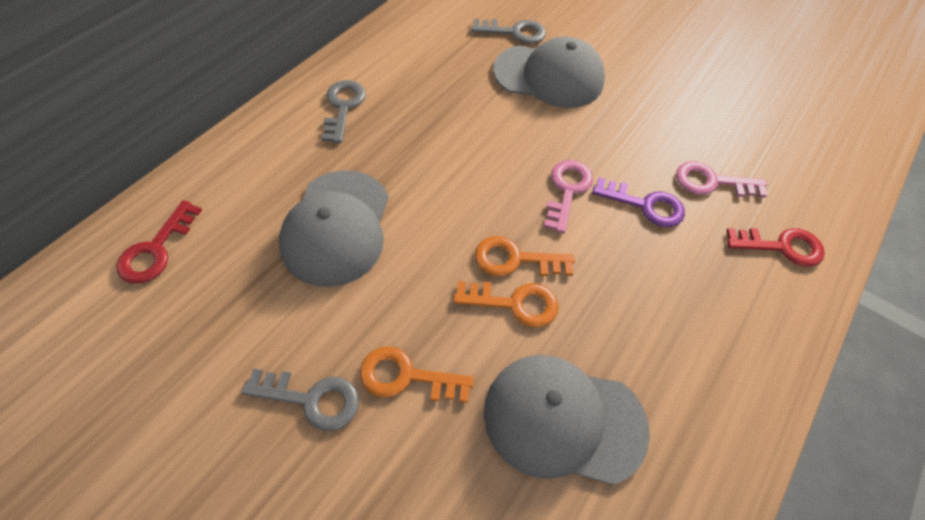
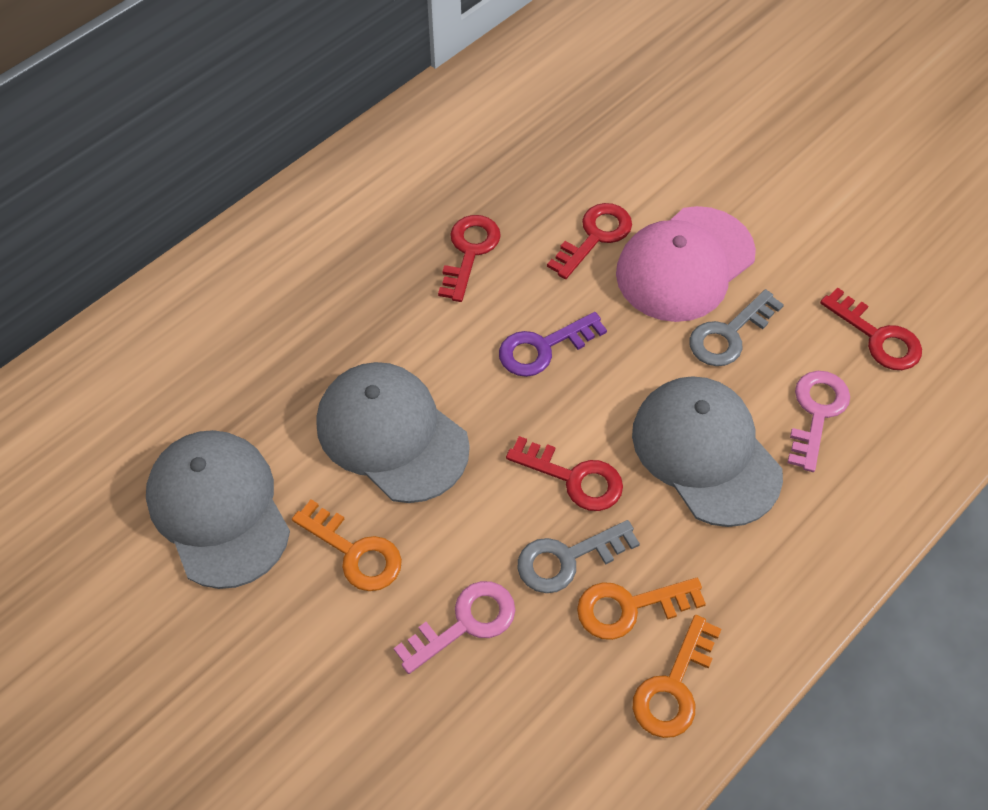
grey key: [242,368,359,431] [322,80,366,143] [471,19,546,44] = 3 -> [517,520,640,593] [690,289,784,366] = 2
pink cap: none = 0 -> [616,206,756,322] = 1
red key: [116,200,202,284] [726,228,825,267] = 2 -> [438,215,501,302] [506,436,623,511] [547,203,632,279] [820,287,922,370] = 4

